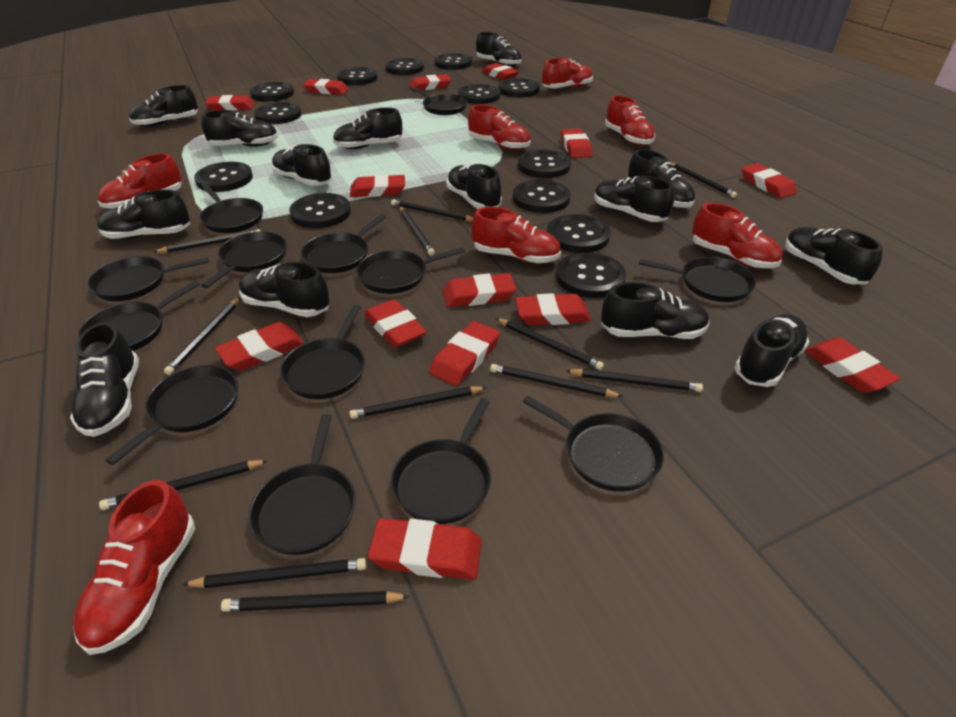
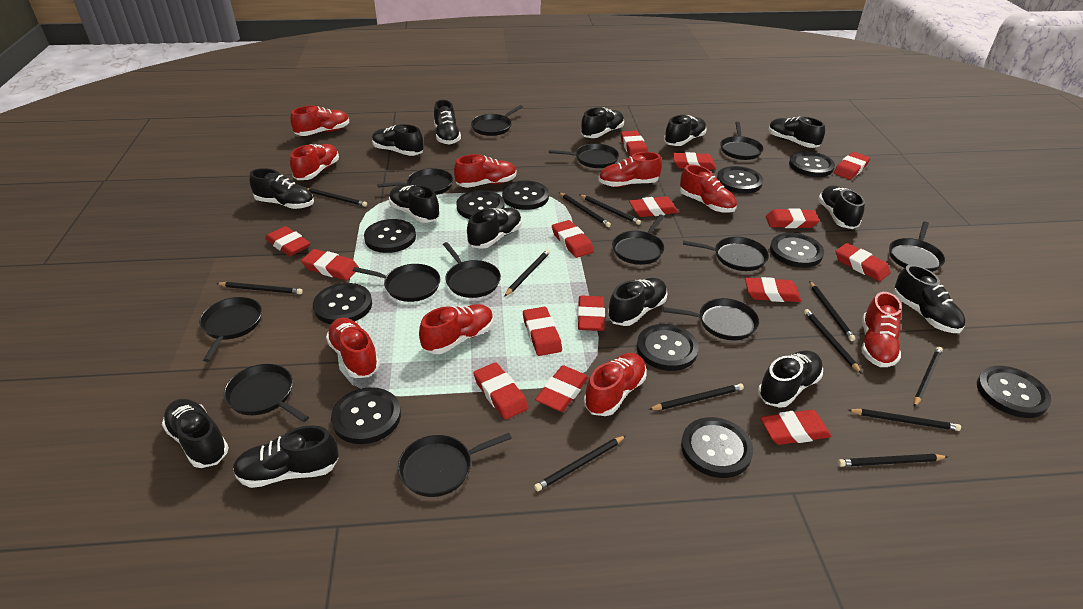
black button: [194,162,253,192] [250,82,294,102] [254,102,302,124] [289,193,351,228] [337,67,378,85] [385,58,424,75] [434,53,472,70] [458,84,500,104] [498,78,540,97] [513,180,571,213] [518,149,571,178] [547,214,611,253] [556,252,626,298] = 13 -> [313,283,372,324] [331,387,401,444] [364,219,416,253] [457,190,504,219] [502,180,549,210] [637,324,699,371] [681,417,753,478] [717,166,763,194] [770,233,824,268] [789,151,835,177] [977,366,1051,418] = 11
red eraser: [205,95,254,111] [215,322,304,371] [303,79,348,95] [350,174,405,197] [364,299,427,348] [368,518,482,580] [409,74,451,91] [429,321,500,386] [443,273,516,307] [482,63,519,80] [515,293,591,325] [561,129,593,158] [742,163,797,198] [805,337,901,393] = 14 -> [265,226,310,256] [301,249,359,280] [473,362,528,420] [523,307,562,356] [535,365,589,412] [552,220,594,258] [578,295,605,331] [621,131,648,156] [629,196,678,217] [673,152,716,170] [745,277,801,302] [760,410,831,445] [766,208,820,228] [834,152,870,180] [835,243,891,281] = 15
red shoe: [73,480,195,655] [98,153,182,209] [468,105,531,150] [471,207,561,263] [542,58,593,88] [605,95,655,146] [692,203,782,268] = 7 -> [290,106,349,136] [290,144,339,180] [326,318,380,378] [419,304,494,354] [454,154,516,188] [584,353,647,416] [598,152,662,187] [680,165,737,213] [862,292,902,367] = 9

